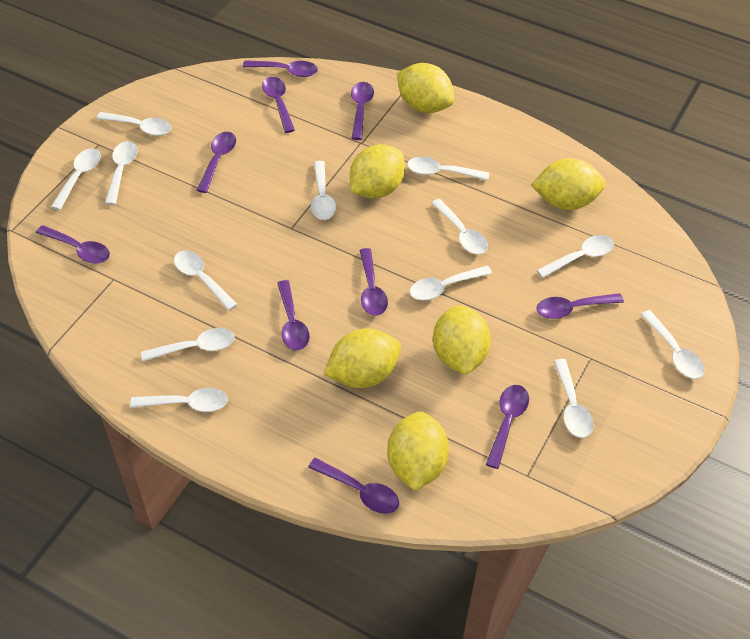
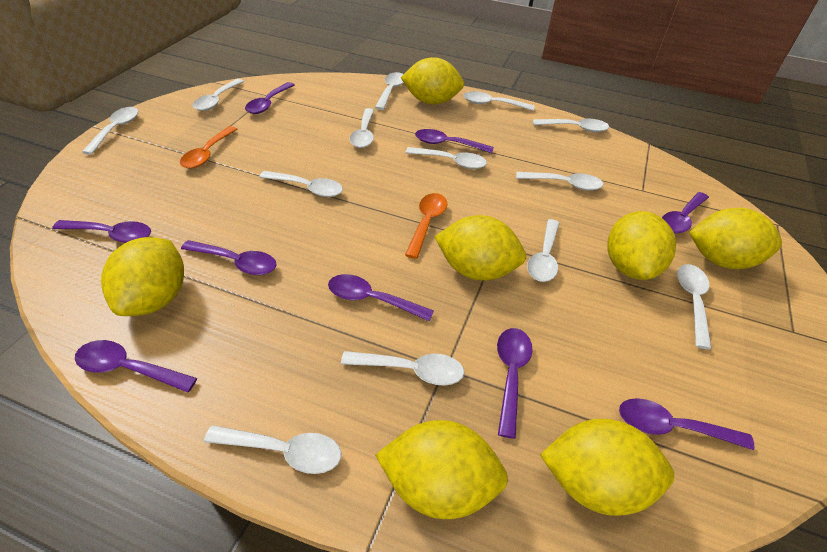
orange spoon: none = 0 -> [180,126,237,169] [405,193,447,259] = 2
purple spoon: [36,225,110,264] [197,132,236,193] [243,60,318,77] [262,77,295,133] [277,280,310,350] [308,458,399,514] [351,82,374,140] [359,248,388,316] [486,385,529,469] [536,293,624,319] = 10 -> [52,220,151,243] [75,340,197,392] [181,240,276,275] [245,82,294,114] [328,274,434,321] [415,129,494,153] [497,328,533,439] [619,398,754,450] [662,192,709,234] = 9
yellow lemon: [324,329,401,388] [350,144,405,199] [387,412,449,491] [397,63,454,113] [433,305,491,375] [531,158,606,210] = 6 -> [101,237,184,316] [375,420,508,519] [401,57,464,105] [435,215,526,281] [540,419,674,516] [608,211,676,280] [689,208,782,269] = 7

